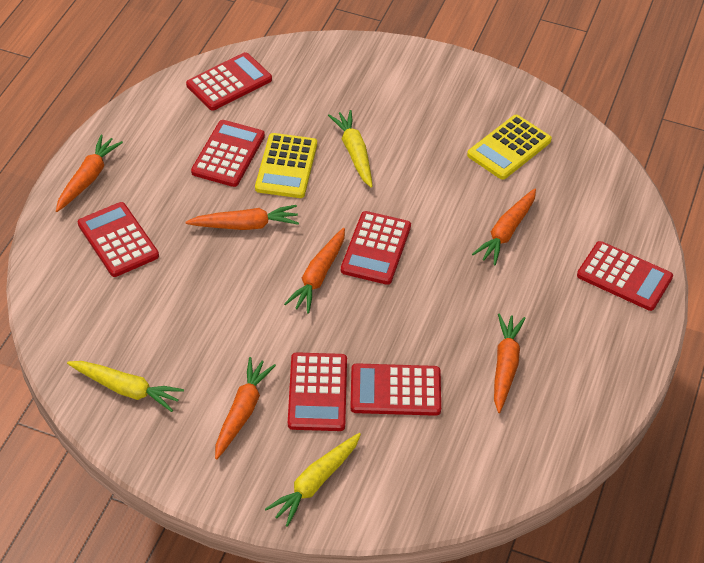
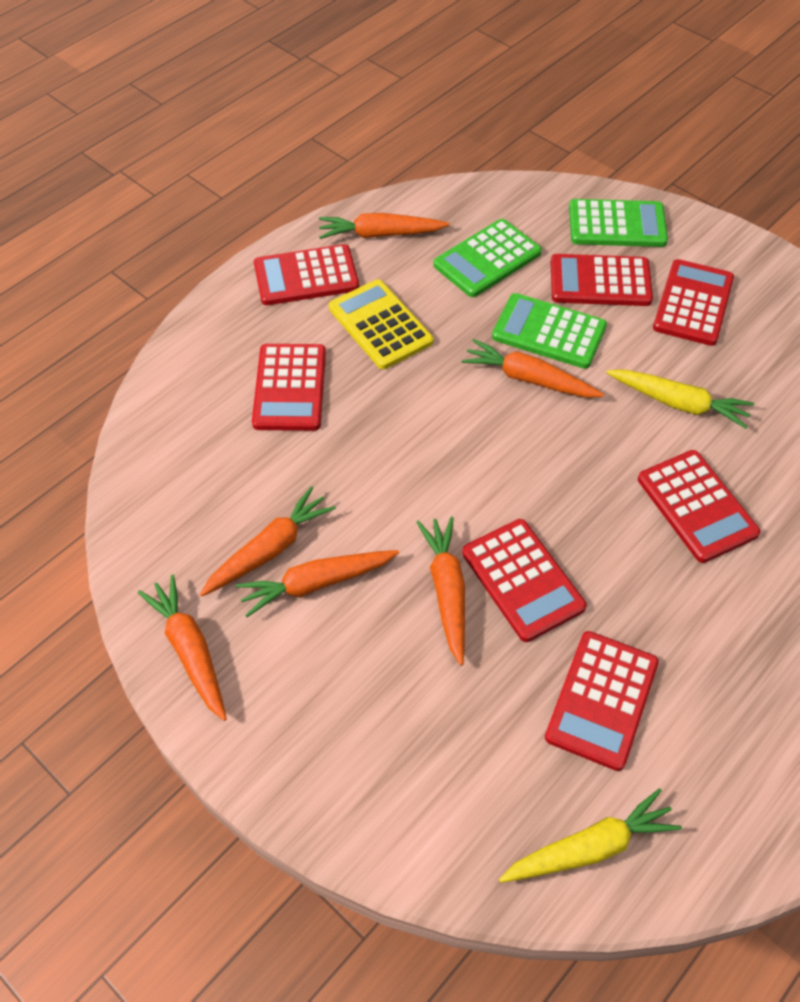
green calculator: none = 0 -> [433,219,542,297] [492,293,607,369] [569,199,668,247] = 3
yellow calculator: [255,133,317,198] [467,115,552,180] = 2 -> [329,279,433,369] = 1
yellow carrot: [67,361,184,412] [265,433,361,527] [328,110,373,188] = 3 -> [499,788,682,883] [606,369,754,429] = 2

